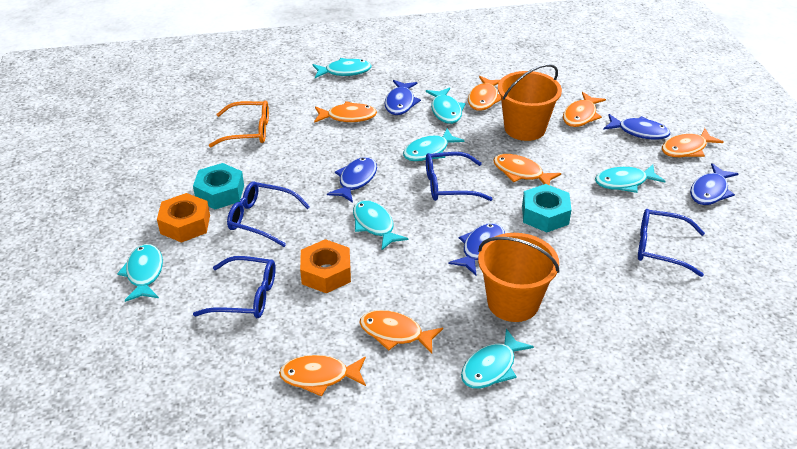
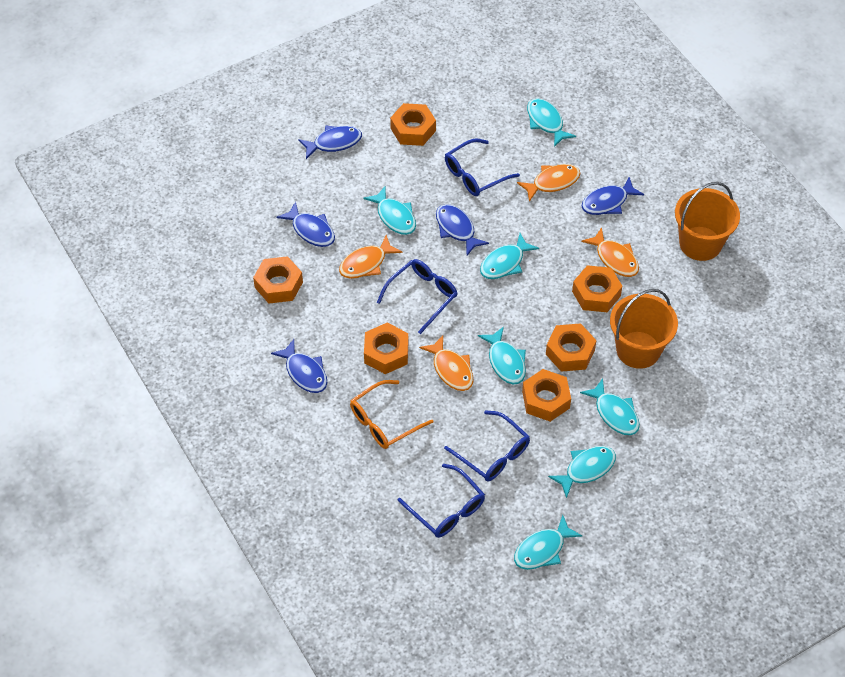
orange fish: [279,355,366,397] [314,101,377,123] [360,310,443,353] [468,76,501,111] [493,154,561,185] [563,92,606,127] [662,128,723,157] = 7 -> [339,235,402,279] [419,335,473,391] [517,164,581,202] [581,227,639,277] = 4
orange nut: [157,193,210,243] [300,239,351,293] = 2 -> [253,256,303,303] [364,323,408,374] [390,103,436,146] [522,369,571,422] [546,323,597,372] [572,265,622,312] = 6
turquoise nut: [193,163,244,209] [522,184,571,232] = 2 -> none = 0

